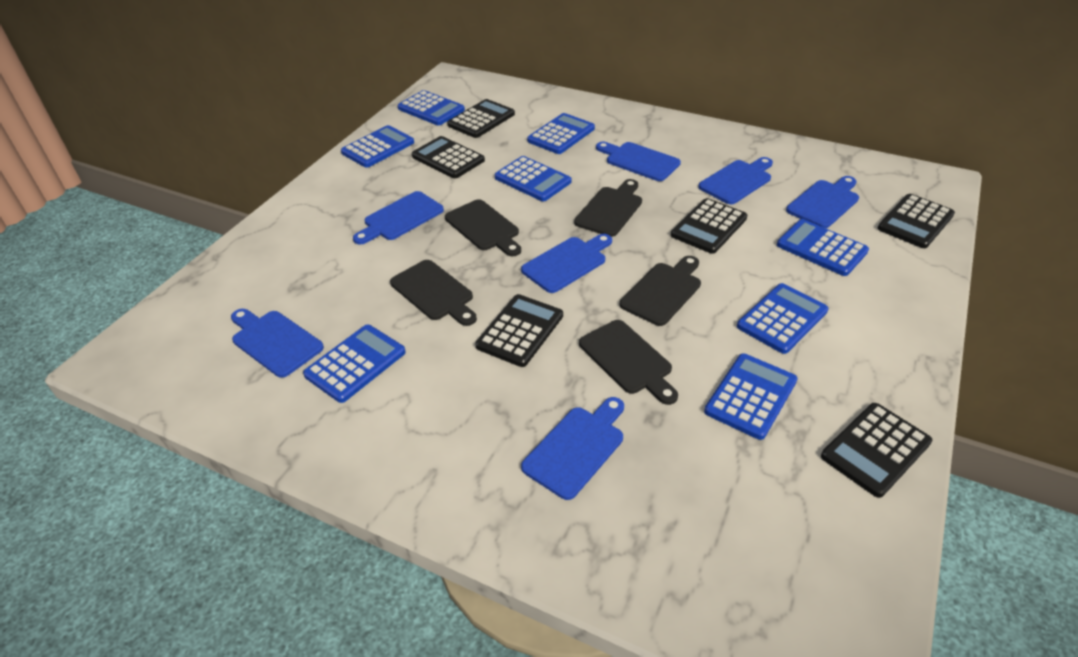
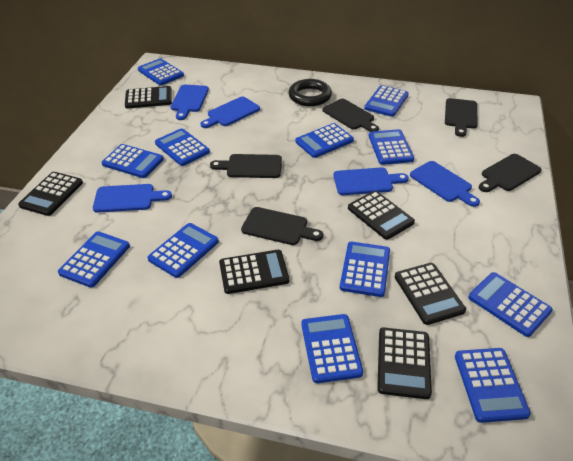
black ring: none = 0 -> [288,79,332,106] = 1
blue calculator: [303,325,406,403] [341,125,414,168] [397,90,465,125] [495,156,571,201] [527,113,595,154] [704,353,798,440] [737,283,829,354] [777,219,869,276] = 8 -> [58,232,130,288] [101,144,164,178] [138,58,184,85] [148,223,219,278] [155,128,210,166] [295,123,354,158] [301,314,363,383] [340,242,390,297] [364,85,409,117] [369,129,414,165] [455,348,531,423] [469,272,553,337] = 12
blue cutting board: [231,309,324,378] [353,191,444,245] [521,234,612,293] [521,397,624,500] [596,142,681,181] [698,157,773,204] [786,176,859,228] = 7 -> [93,184,172,213] [170,85,209,120] [200,97,260,128] [334,167,409,195] [410,161,480,207] = 5

